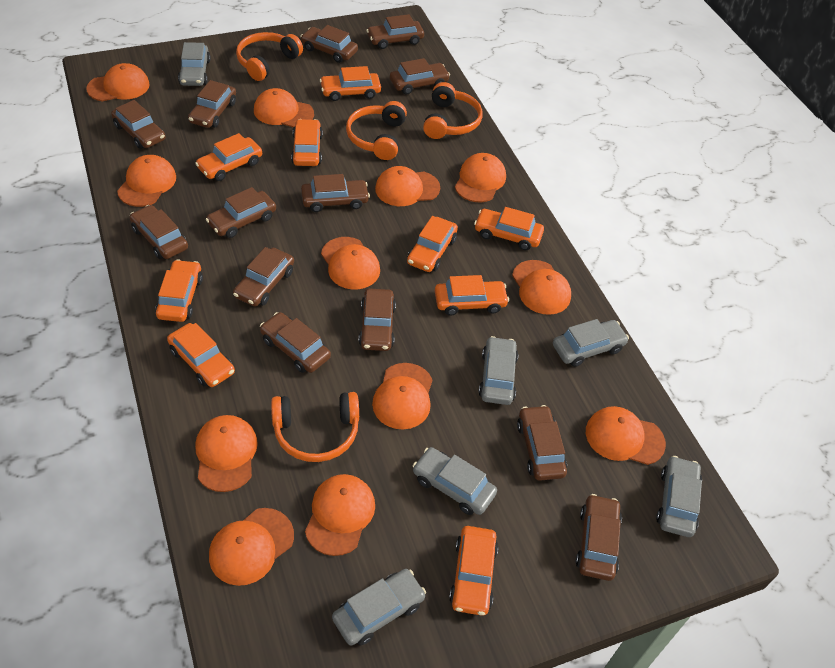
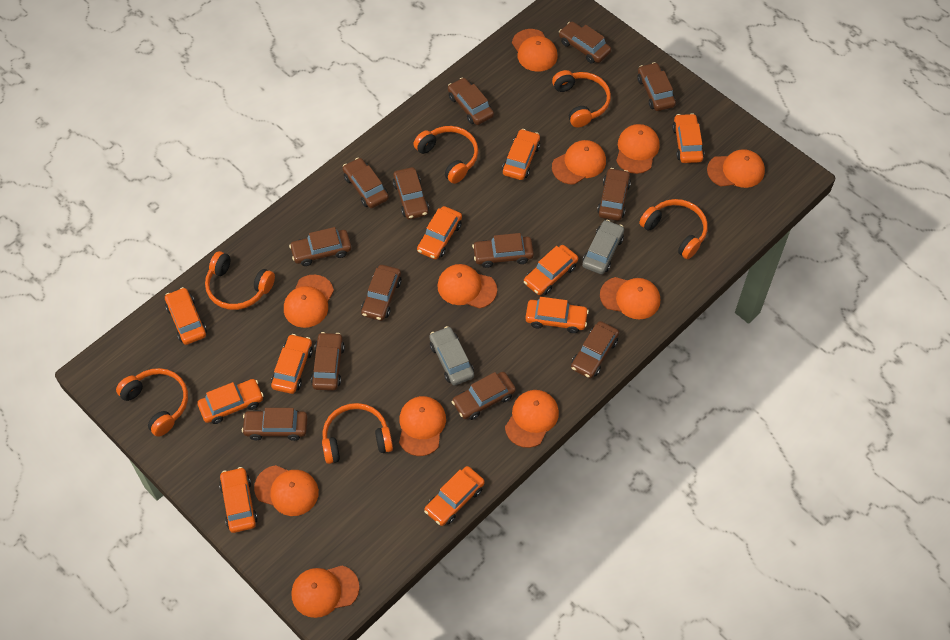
grey car: [178,42,211,86] [332,569,426,646] [413,447,497,515] [479,336,519,405] [553,319,629,367] [656,456,702,537] = 6 -> [429,326,474,386] [582,220,624,274] = 2
orange cap: [86,63,150,102] [117,155,176,207] [195,415,258,492] [209,508,294,586] [254,88,314,128] [305,474,375,556] [321,237,380,290] [372,363,433,430] [375,166,440,206] [455,153,506,202] [512,260,571,315] [586,406,666,465] = 12 -> [254,465,319,516] [284,275,334,328] [291,566,359,618] [399,396,446,456] [437,264,497,309] [505,390,559,448] [512,29,558,72] [552,140,606,184] [600,277,660,319] [616,124,660,174] [707,149,765,188] = 11
orange car: [155,259,203,322] [167,323,235,387] [195,133,262,181] [291,119,323,166] [320,66,381,101] [407,216,458,272] [435,275,509,316] [449,526,498,616] [474,207,544,250] = 9 -> [165,287,207,345] [197,379,264,424] [219,467,258,533] [271,334,313,394] [417,206,462,259] [424,466,485,526] [502,129,540,180] [524,245,578,295] [525,297,589,333] [672,113,704,163] = 10
orange headphones: [236,32,303,81] [271,392,359,462] [346,101,407,160] [423,82,482,139] = 4 -> [116,368,188,437] [205,251,275,310] [322,403,393,464] [413,126,478,184] [552,70,611,128] [639,199,708,259] = 6

